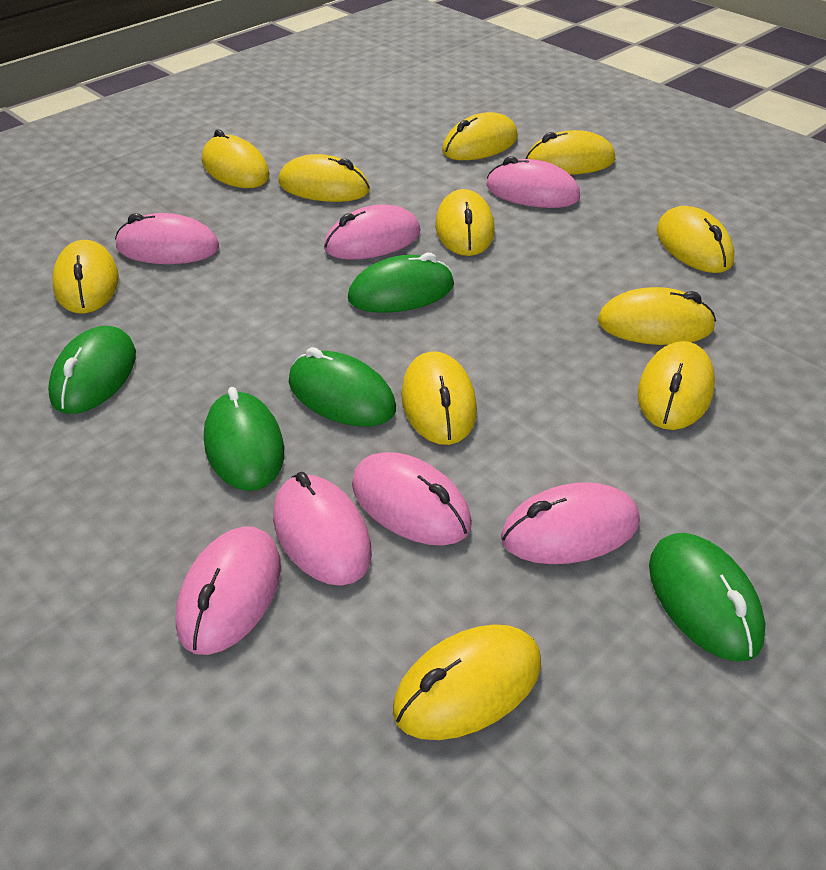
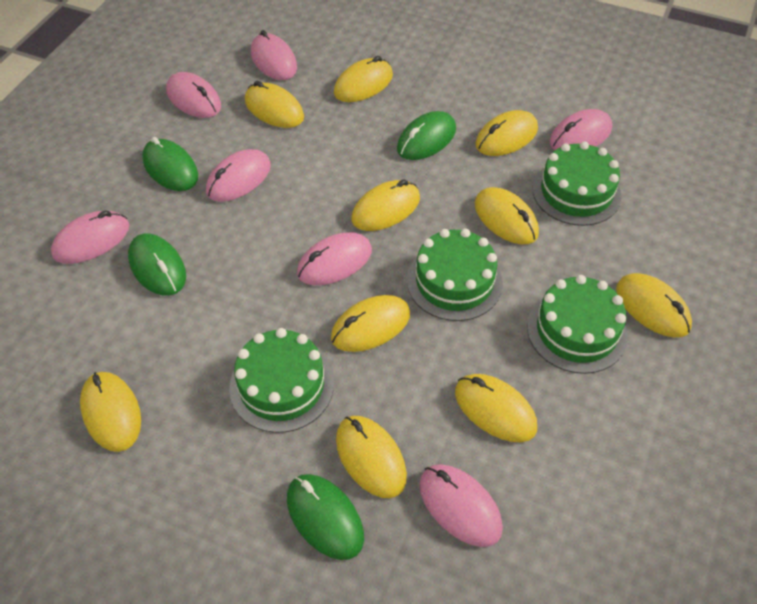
green cake: none = 0 -> [229,328,334,433] [407,228,503,321] [527,275,628,374] [532,142,621,226] = 4
green mouse: [48,326,136,414] [204,387,284,491] [289,347,396,426] [348,253,454,313] [649,533,765,662] = 5 -> [128,233,186,296] [142,137,198,191] [287,474,364,560] [397,111,456,160] = 4
yellow mouse: [52,240,119,313] [202,129,270,188] [278,154,370,202] [393,624,541,740] [401,351,477,445] [436,189,495,256] [442,112,518,160] [525,130,615,175] [598,287,716,345] [638,341,715,430] [657,206,734,273] = 11 -> [80,372,141,452] [245,81,304,128] [331,295,410,352] [334,56,393,102] [336,416,407,498] [351,179,420,231] [455,374,537,442] [474,187,539,244] [475,110,538,156] [616,273,692,337] = 10

